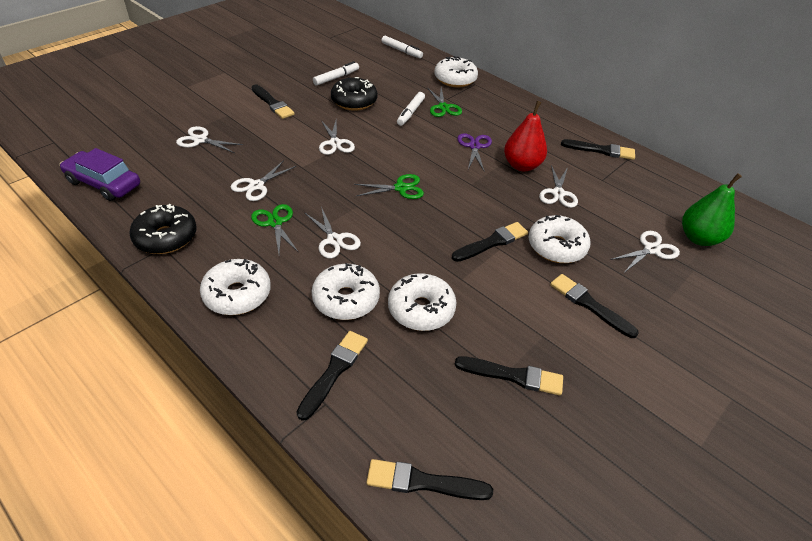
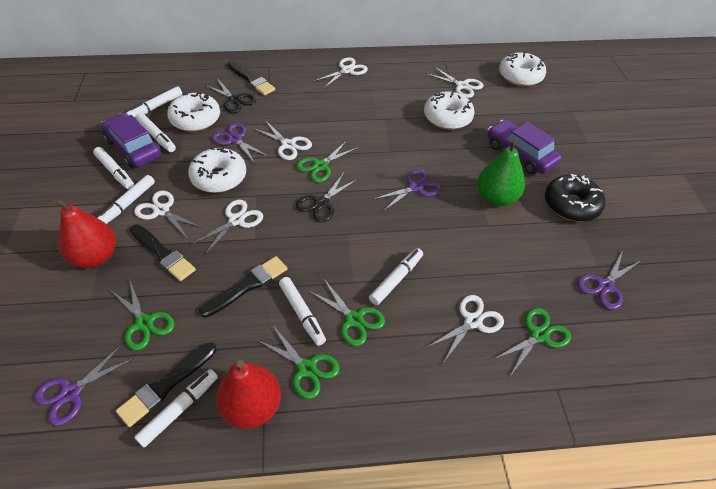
black brush: [252,84,295,119] [297,331,368,421] [366,459,493,500] [452,222,528,262] [454,356,563,396] [550,274,639,338] [561,139,635,160] = 7 -> [116,342,216,427] [130,224,196,281] [199,256,287,318] [227,61,275,96] = 4
black donut: [129,204,197,254] [331,77,377,111] = 2 -> [545,174,605,222] = 1
black scissors: none = 0 -> [205,79,256,113] [296,173,358,222] = 2
green scissors: [251,204,299,253] [354,174,424,199] [427,87,462,117] = 3 -> [110,278,174,350] [257,324,340,399] [296,140,359,183] [309,278,385,346] [494,308,571,376] = 5
purple car: [60,148,140,201] = 1 -> [101,113,161,168] [488,120,562,174] = 2
purple scissors: [457,133,492,172] = 1 -> [34,344,134,426] [211,123,269,163] [372,169,441,211] [577,251,642,310] = 4
red pear: [504,101,547,172] = 1 -> [54,198,116,268] [216,360,281,429] = 2
white donut: [200,259,271,315] [311,263,380,320] [388,273,456,331] [434,56,478,87] [528,215,590,263] = 5 -> [167,92,220,132] [188,147,246,193] [424,91,475,130] [499,51,546,87] = 4
white marker: [313,61,359,86] [381,36,423,58] [397,92,425,126] = 3 -> [93,147,134,189] [97,175,155,224] [126,86,182,118] [134,369,218,447] [136,114,176,152] [279,277,326,346] [369,248,423,305] = 7

